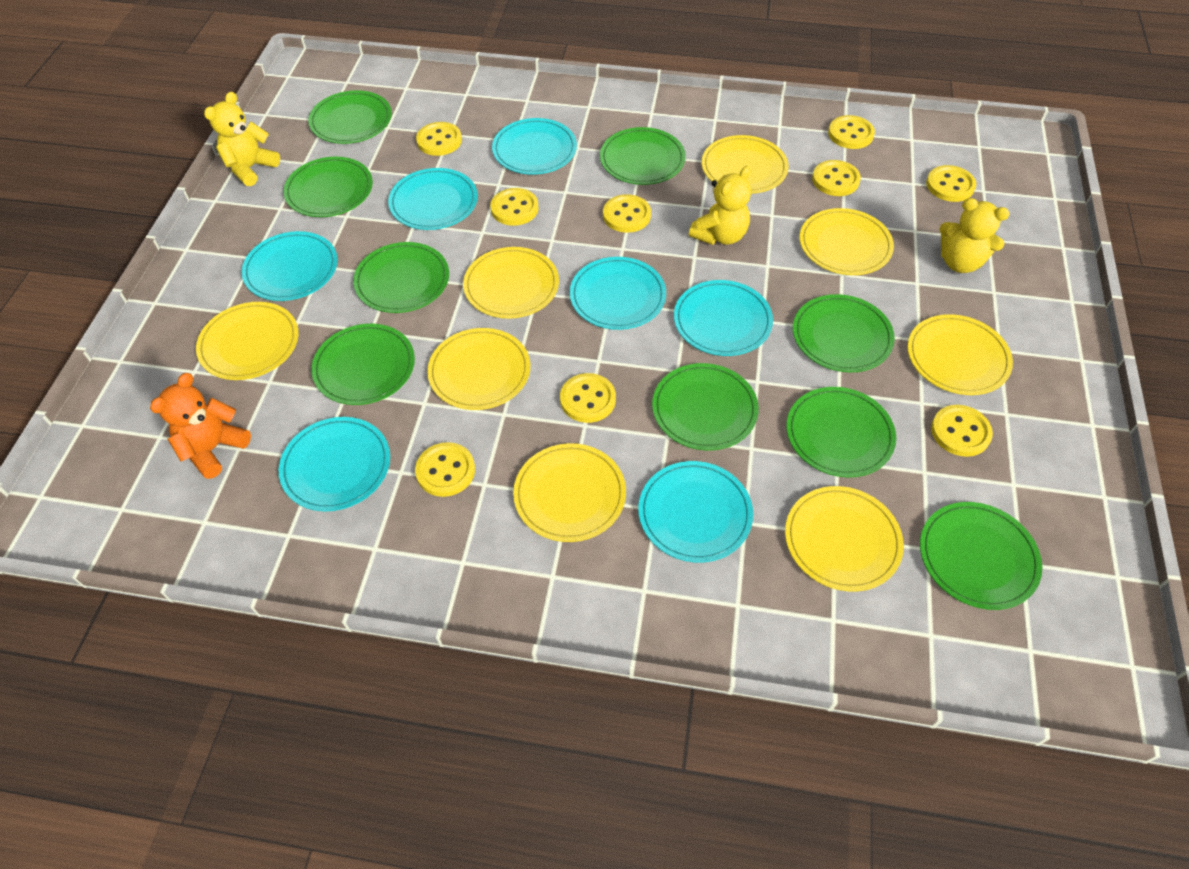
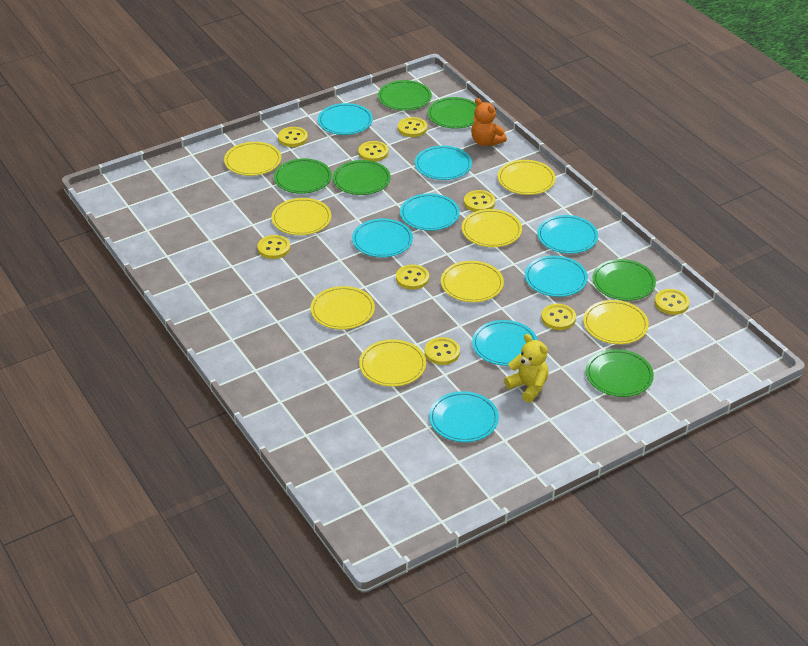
green plate: [283,157,373,217] [308,90,392,144] [311,324,415,405] [353,242,449,313] [600,127,686,185] [652,363,759,450] [786,387,896,477] [793,294,895,372] [920,502,1042,610] = 9 -> [274,158,332,194] [333,160,391,195] [378,80,432,111] [428,97,477,129] [586,349,654,397] [592,259,656,301] = 6
turquoise plate: [241,231,338,301] [279,417,390,511] [388,168,478,230] [492,118,577,174] [570,257,666,330] [638,461,753,562] [674,280,773,356] = 7 -> [318,103,373,135] [352,219,413,257] [400,193,460,231] [415,146,472,180] [429,391,499,442] [472,320,538,366] [525,256,588,297] [537,215,598,254] = 8
yellow teddy bear: [204,92,280,186] [689,166,751,245] [939,198,1010,273] = 3 -> [504,334,549,403] = 1

